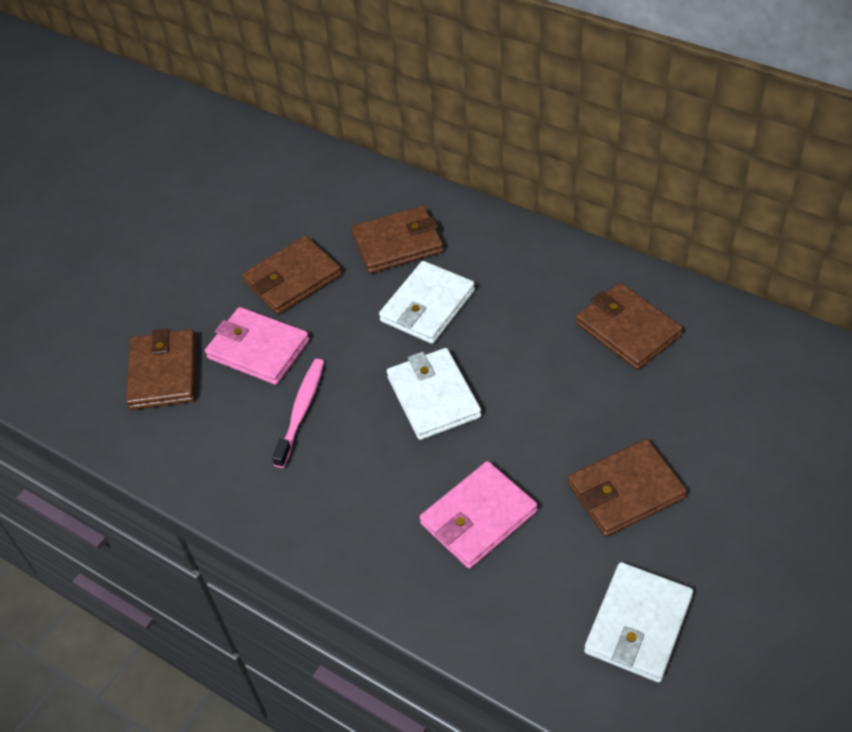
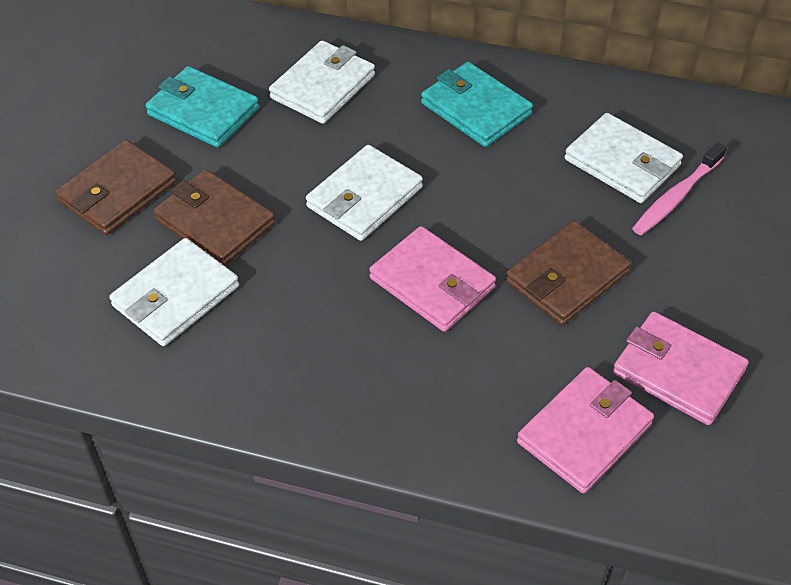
brown wallet: [126,328,196,410] [242,236,342,315] [351,206,443,273] [568,439,687,537] [576,283,683,370] = 5 -> [55,140,177,235] [153,169,275,266] [506,221,631,325] = 3
pink wallet: [205,307,309,385] [420,461,537,569] = 2 -> [369,226,496,332] [517,367,654,494] [613,312,749,425] = 3
turquoise wallet: none = 0 -> [145,66,259,148] [421,62,533,147] = 2
white wallet: [379,261,475,344] [387,348,481,440] [584,562,693,683] = 3 -> [109,238,239,346] [269,41,375,124] [306,145,423,241] [565,113,683,203] = 4

